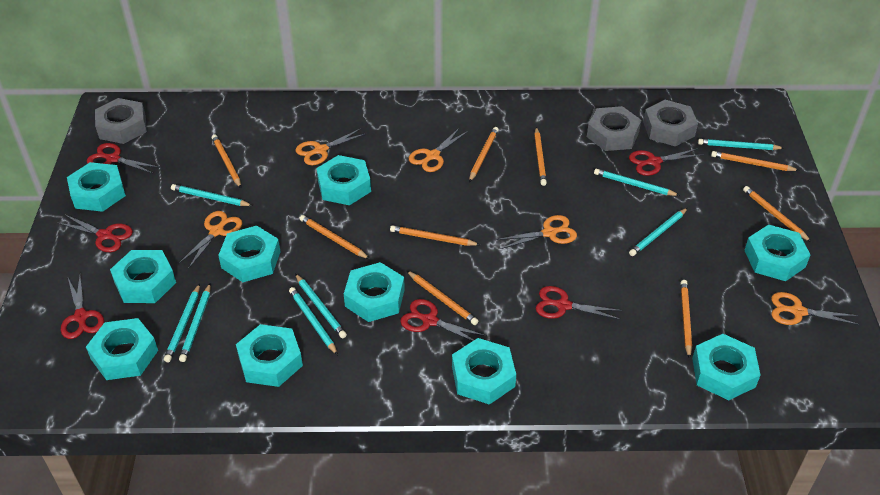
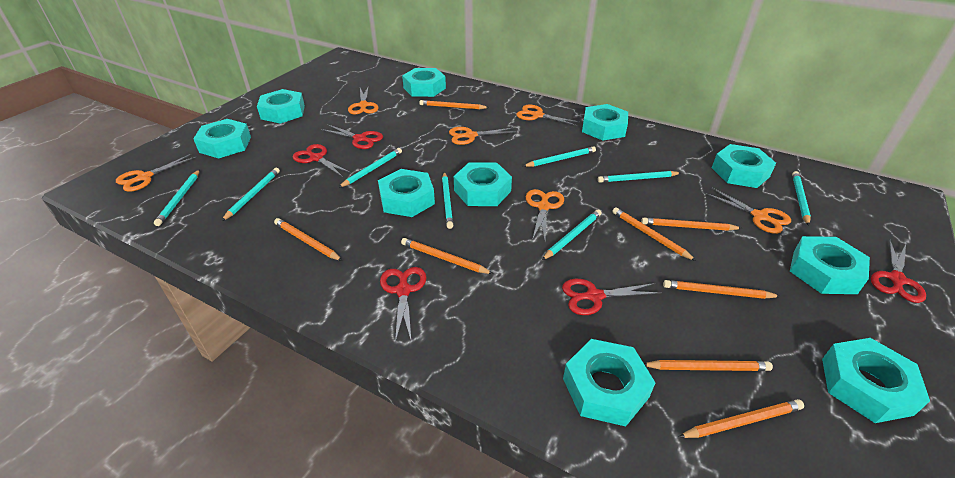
grey nut: [95,98,147,144] [587,106,641,151] [643,100,698,147] = 3 -> none = 0
orange pencil: [212,135,241,188] [300,215,370,259] [390,225,480,246] [407,271,478,325] [469,127,499,182] [534,127,547,186] [680,280,692,359] [711,151,800,171] [743,186,811,242] = 9 -> [274,218,343,261] [401,238,493,274] [419,100,489,110] [612,208,696,261] [641,218,742,231] [644,360,773,371] [663,280,781,299] [679,399,804,438] = 8
orange scissors: [178,211,242,269] [295,128,367,165] [409,127,468,172] [496,215,577,249] [771,292,860,325] = 5 -> [116,154,196,192] [348,86,379,114] [449,127,514,145] [516,105,579,126] [526,189,564,240] [705,188,791,234] = 6
red scissors: [58,214,133,252] [61,275,104,339] [87,143,160,174] [400,299,486,341] [536,286,623,320] [629,149,702,176] = 6 -> [293,144,352,177] [321,124,383,149] [380,267,426,343] [562,279,661,315] [871,240,926,303] = 5

